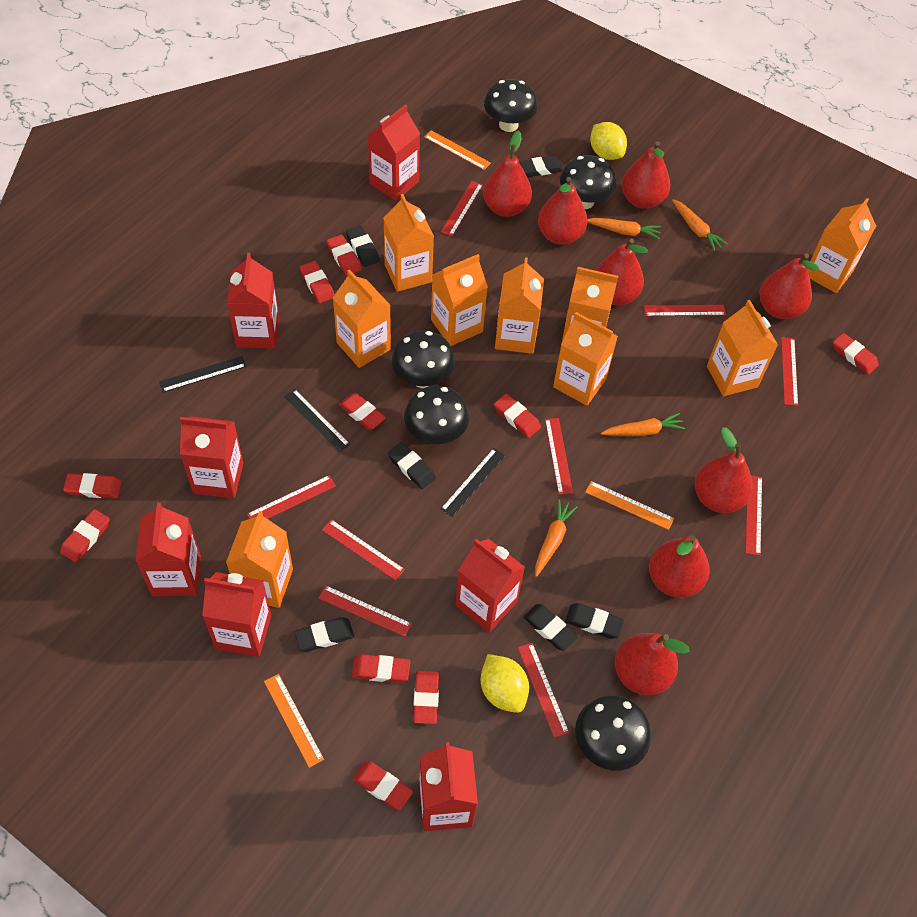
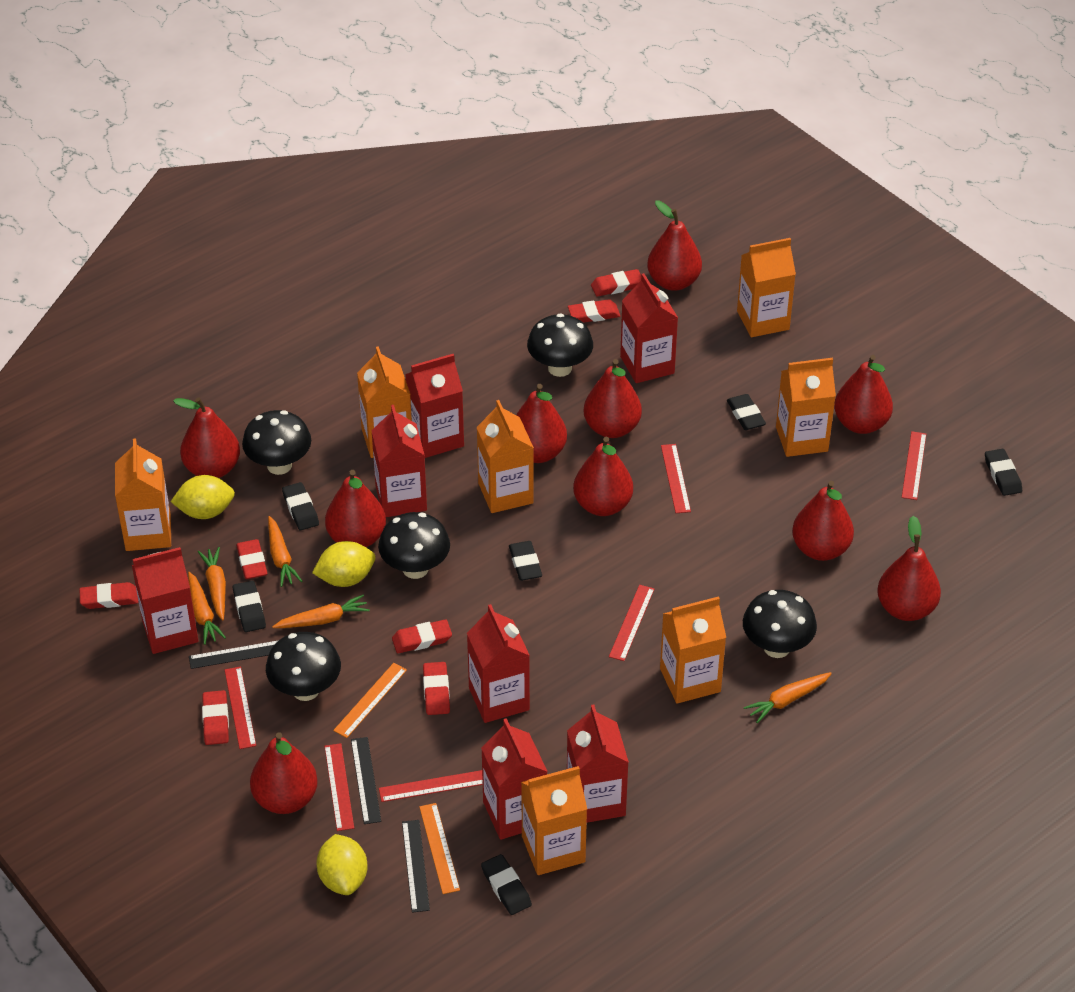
orange carrot: [535,499,578,577] [587,218,661,239] [601,413,685,436] [672,199,728,251] = 4 -> [188,572,226,645] [198,547,226,621] [268,516,302,587] [272,595,370,628] [744,672,832,723] = 5
orange carton: [226,511,293,608] [333,269,391,368] [383,194,434,292] [431,254,488,346] [495,257,544,354] [553,312,618,405] [562,267,618,341] [707,300,778,396] [807,198,876,293] = 9 -> [115,438,171,551] [357,346,412,458] [476,400,534,513] [521,766,587,875] [660,596,726,703] [737,238,796,337] [776,358,836,457] = 7
orange ruler: [264,674,324,768] [424,130,491,170] [585,481,674,530] = 3 -> [333,663,407,738] [419,803,460,894] = 2
red eraser: [60,509,110,562] [63,473,122,498] [300,261,335,303] [327,234,362,276] [339,393,386,430] [352,654,410,683] [352,761,413,811] [413,671,439,724] [494,394,541,438] [833,333,879,375] = 10 -> [80,582,138,609] [202,690,229,745] [236,539,268,579] [392,619,452,653] [423,662,450,715] [568,299,620,323] [591,269,641,297] = 7
red pear: [483,130,532,217] [538,177,588,245] [595,238,648,305] [615,633,690,695] [622,141,670,209] [649,535,710,598] [695,427,753,513] [759,253,819,319] = 8 -> [173,397,240,478] [250,732,318,814] [325,470,386,547] [516,384,567,463] [573,437,633,516] [584,359,642,438] [647,201,702,291] [792,481,854,561] [834,355,893,434] [877,516,941,621] = 10
red ruler: [247,475,336,519] [319,585,412,637] [322,519,405,581] [441,181,483,236] [518,643,569,738] [545,418,573,494] [644,305,726,316] [745,475,762,556] [781,337,798,406] = 9 -> [225,667,256,749] [324,743,354,831] [379,770,483,802] [609,585,654,661] [661,444,691,513] [902,431,926,500] = 6
yellow lemon: [481,654,529,713] [590,122,627,160] = 2 -> [171,475,235,519] [312,541,375,587] [316,834,368,895] = 3

